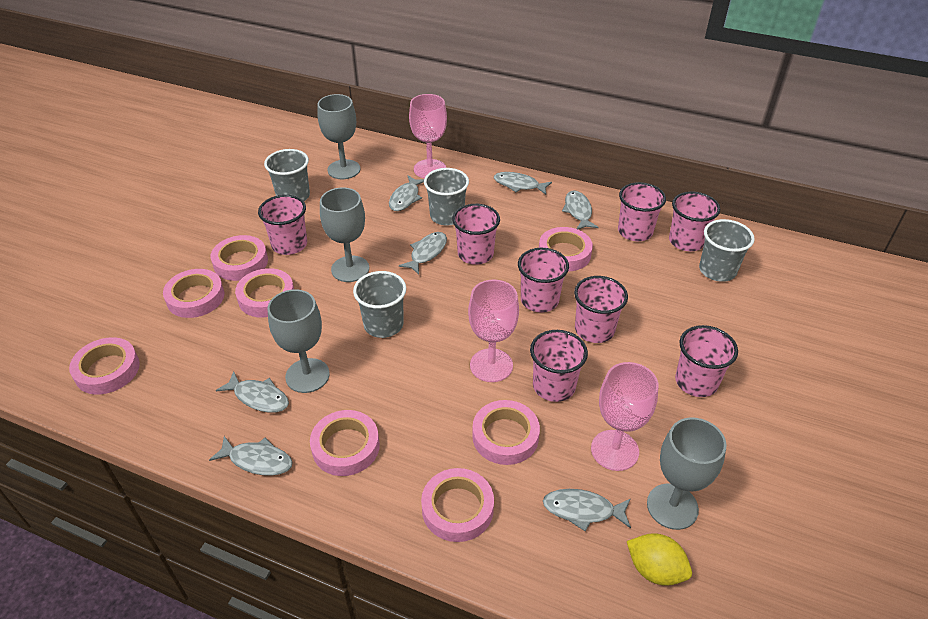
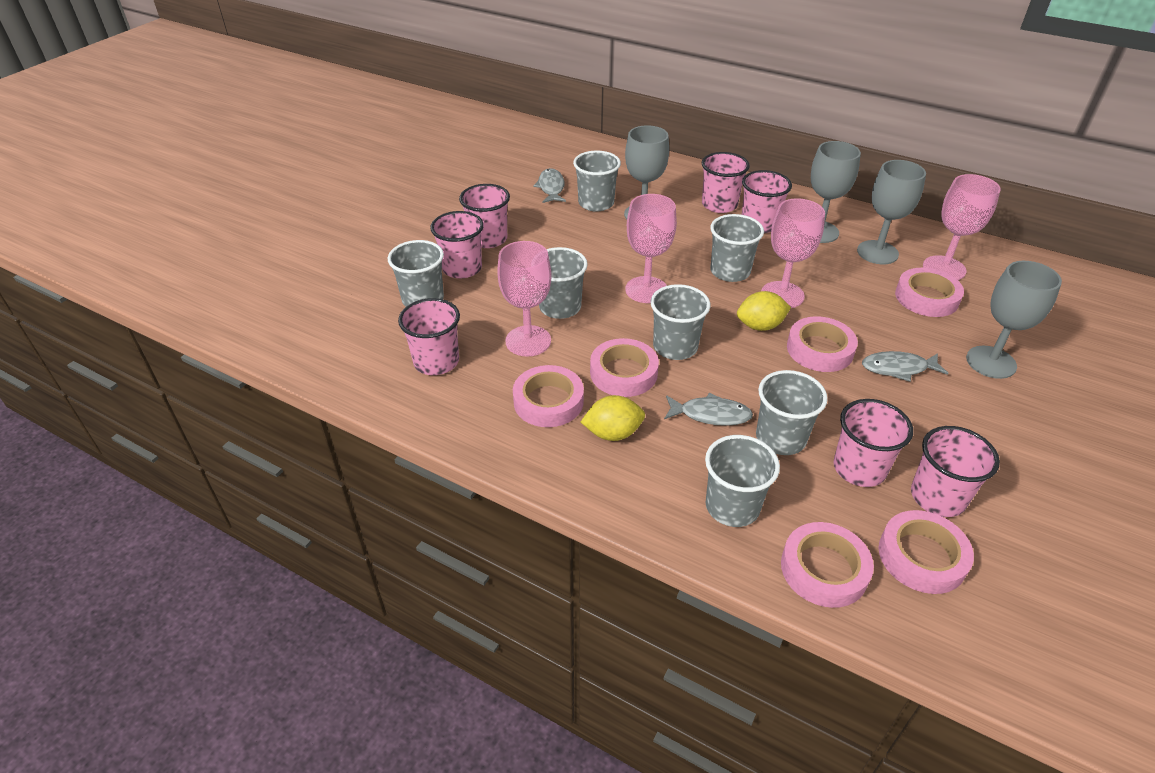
grey cup: [264,149,310,201] [353,271,406,338] [424,168,469,226] [699,219,755,282] = 4 -> [388,240,444,307] [539,247,588,319] [573,150,621,212] [650,284,710,360] [705,435,780,527] [710,214,764,282] [756,370,828,455] = 7
grey fish: [209,436,293,476] [216,371,289,413] [389,175,424,211] [399,232,447,274] [494,172,552,195] [543,489,631,531] [562,190,598,229] = 7 -> [533,168,566,203] [664,393,753,426] [862,351,949,382] = 3
pink cup: [258,195,307,255] [452,204,500,265] [518,248,569,312] [530,330,588,402] [574,276,628,343] [618,182,666,241] [669,192,720,251] [675,325,738,397] = 8 -> [398,298,460,375] [430,211,484,278] [459,184,510,248] [701,152,750,213] [742,170,792,233] [834,399,913,487] [911,426,1000,517] = 7
pink goblet: [409,94,447,178] [468,280,519,382] [591,362,658,471] = 3 -> [497,241,552,357] [625,194,677,303] [761,198,825,308] [923,174,1001,280] = 4
pink tape: [69,337,140,394] [163,269,224,318] [211,235,268,281] [235,268,294,318] [310,410,380,476] [421,468,494,542] [472,400,540,465] [539,227,593,272] = 8 -> [513,365,584,427] [590,338,659,397] [781,522,874,608] [787,316,858,372] [879,510,974,594] [895,268,964,317] = 6
yellow lemon: [627,533,692,586] = 1 -> [581,395,645,441] [737,291,791,331] = 2

